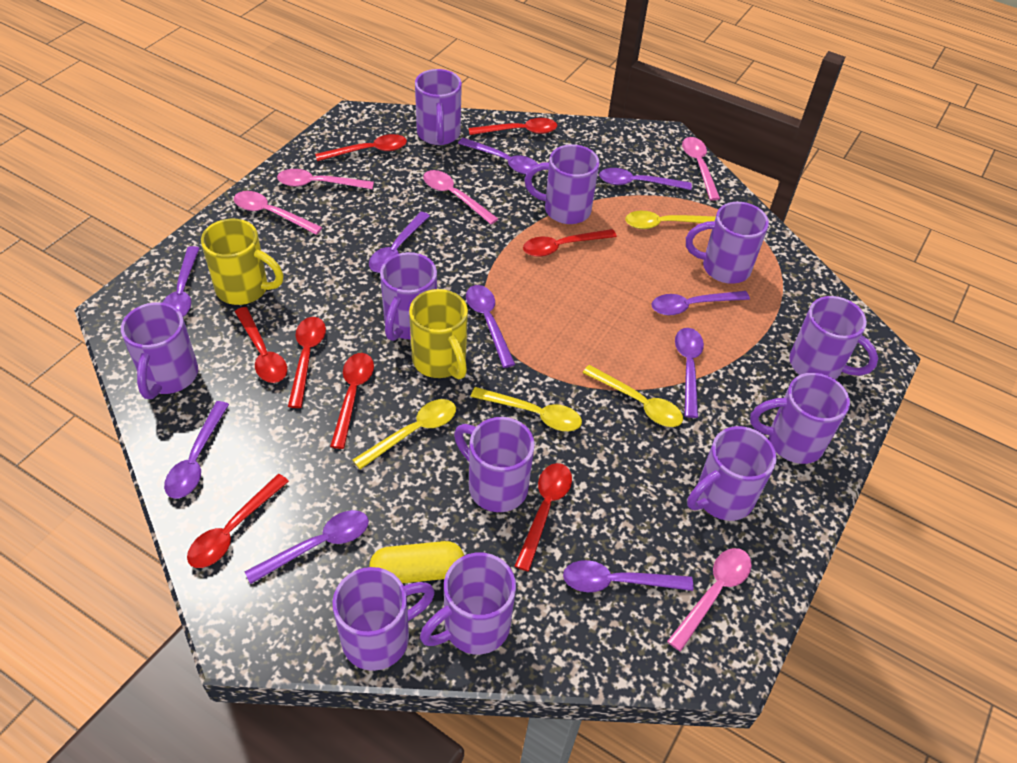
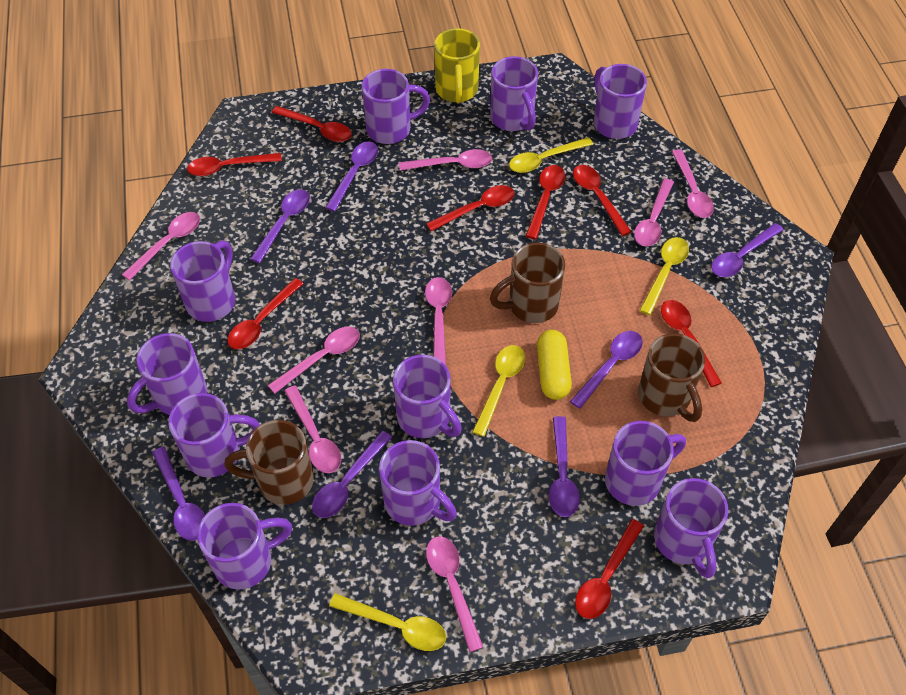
brown mug: none = 0 -> [225,420,314,505] [490,243,565,323] [638,333,705,422] = 3
pink spoon: [234,191,323,235] [277,169,374,190] [423,170,498,225] [667,548,752,652] [682,137,720,201] = 5 -> [122,212,200,281] [268,327,360,394] [284,385,341,473] [399,149,492,171] [425,277,452,365] [426,536,483,652] [634,178,674,247] [672,149,714,218] = 8
purple spoon: [163,246,200,317] [164,401,229,498] [245,510,369,584] [369,212,430,273] [458,138,538,175] [466,285,515,368] [563,560,693,592] [599,168,692,190] [652,291,750,315] [675,328,704,418] = 10 -> [152,447,205,541] [250,189,310,263] [312,431,392,518] [325,141,378,212] [549,416,580,517] [570,331,643,409] [711,223,783,277] = 7
yellow mug: [201,219,284,305] [409,289,468,379] = 2 -> [434,28,480,103] = 1

